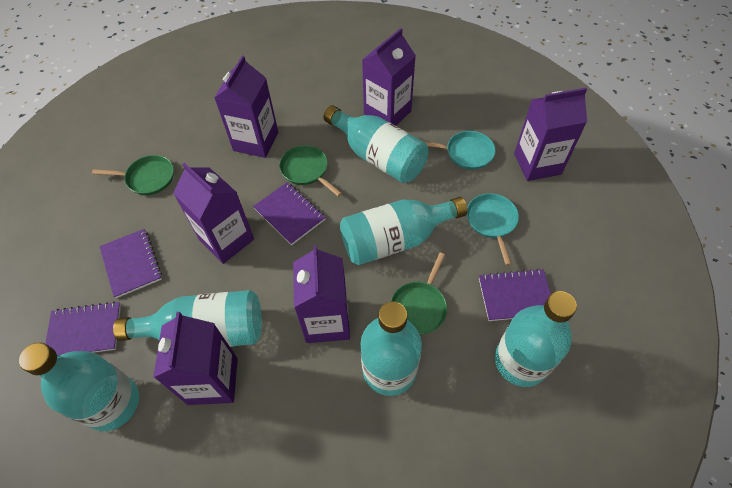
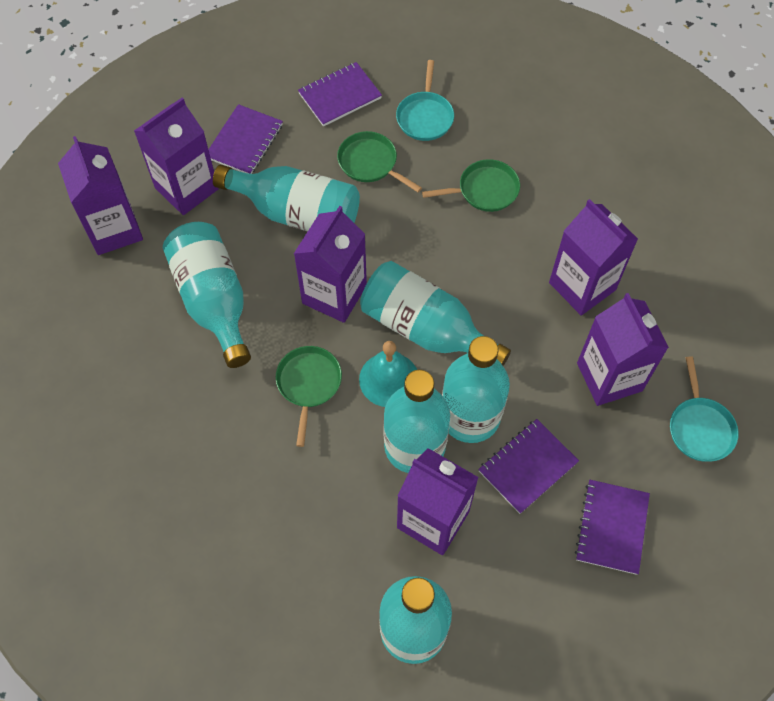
turquoise bell: none = 0 -> [359,341,417,407] = 1

